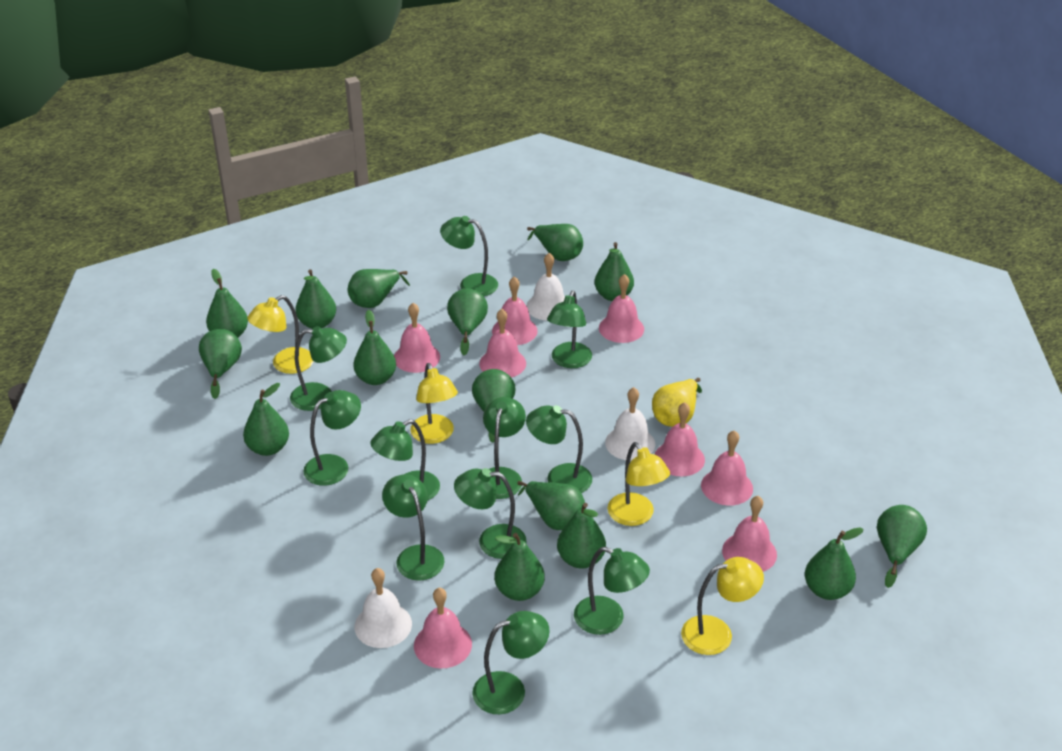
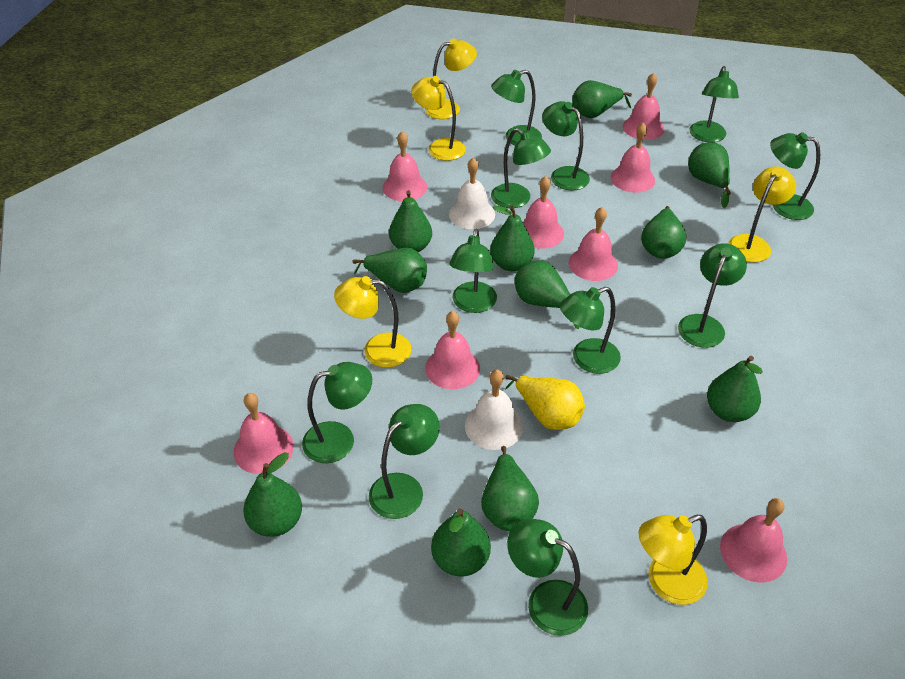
green pear: [199,329,242,399] [206,269,248,337] [243,383,289,456] [295,269,336,329] [348,269,410,308] [353,310,396,385] [447,288,488,355] [472,369,515,443] [495,533,545,601] [517,481,586,530] [527,224,583,261] [557,503,606,569] [595,242,634,301] [805,528,864,600] [877,505,927,588] = 15 -> [243,452,302,537] [352,248,427,293] [389,190,432,252] [431,509,491,576] [481,446,539,531] [490,206,534,271] [515,260,579,329] [572,80,632,118] [641,206,686,258] [688,142,731,208] [707,356,763,422] = 11
white bell: [354,568,412,648] [527,253,565,321] [605,387,655,461] = 3 -> [449,158,495,229] [465,370,523,450] = 2
yellow lamp: [247,295,314,374] [410,363,458,444] [607,442,670,526] [681,557,764,655] = 4 -> [334,276,412,368] [411,76,466,161] [425,38,477,119] [638,515,708,605] [728,166,796,262] = 5

